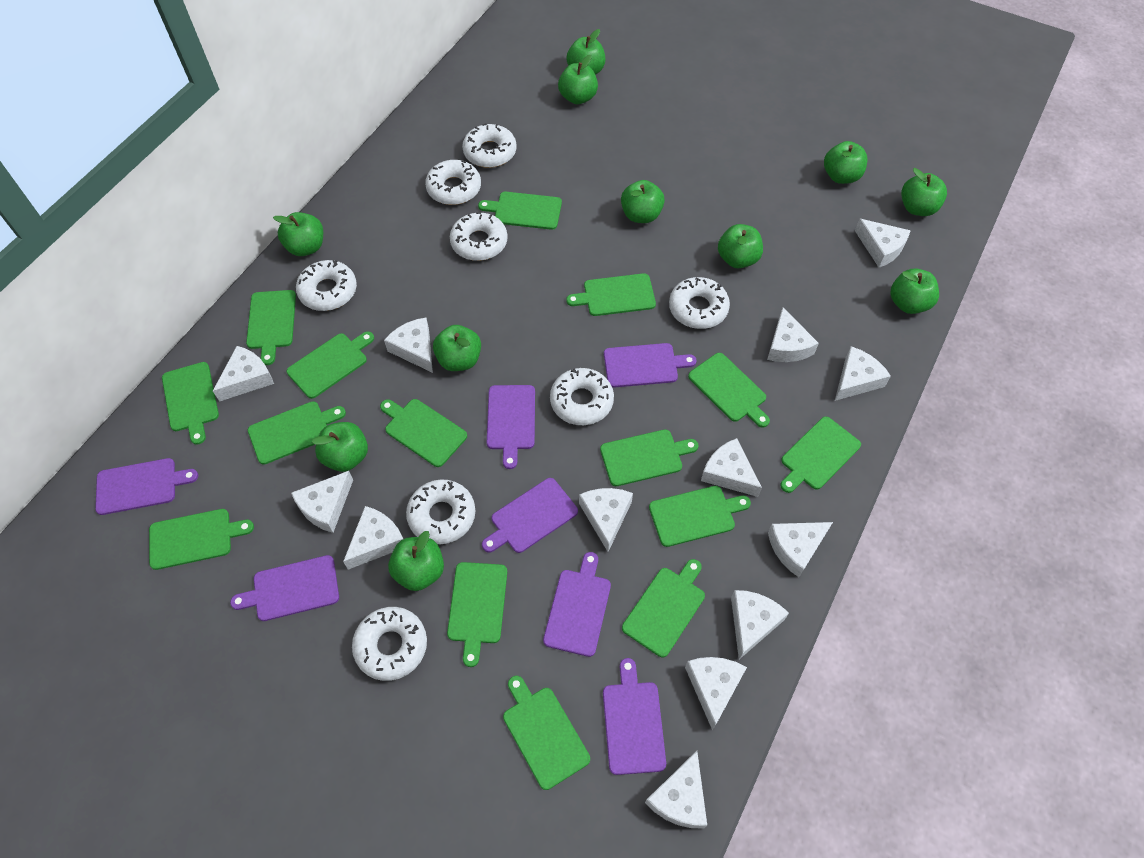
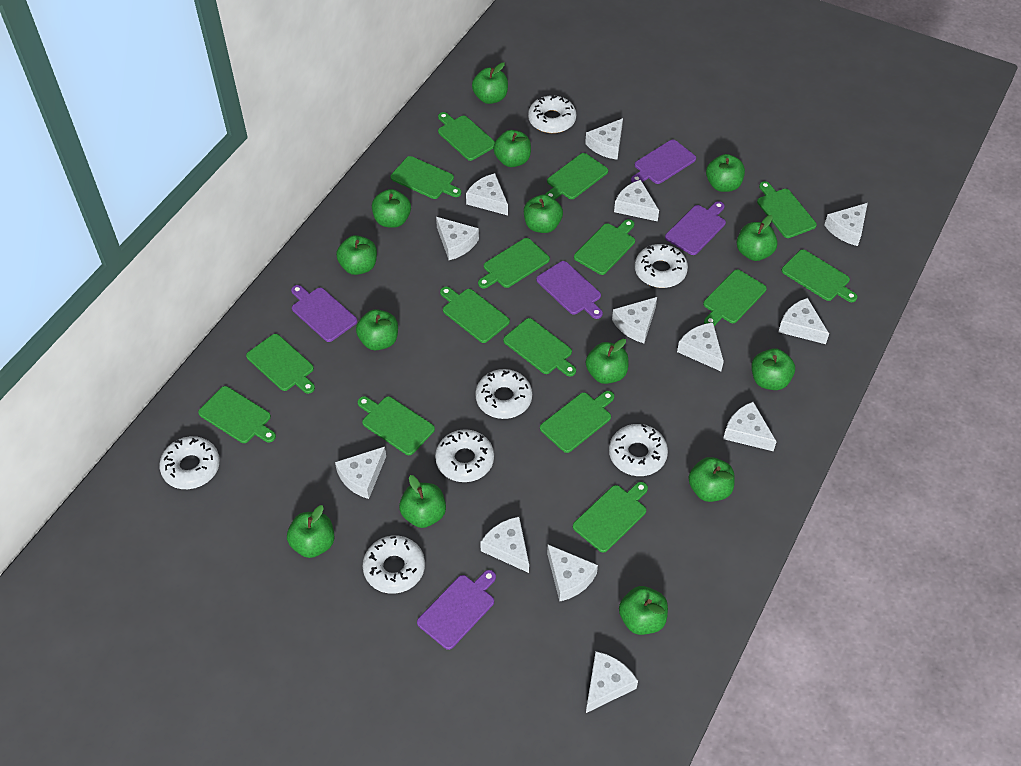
green apple: [273,212,323,256] [312,422,368,472] [388,531,444,591] [433,325,481,371] [558,55,598,104] [566,29,605,75] [621,180,665,223] [718,224,763,268] [824,141,867,184] [890,268,939,314] [901,168,947,216] = 11 -> [287,505,334,558] [336,235,377,275] [356,309,398,350] [372,189,411,228] [399,475,446,528] [472,62,508,104] [493,130,531,167] [524,194,563,233] [586,339,628,384] [619,586,668,635] [688,457,735,502] [706,154,745,192] [737,215,778,261] [751,348,795,390] = 14
purple cutting board: [95,458,198,515] [230,555,339,621] [482,478,578,553] [487,385,535,469] [543,552,611,657] [603,658,666,775] [604,343,696,388] = 7 -> [291,285,357,342] [417,570,496,650] [536,261,603,319] [631,140,696,184] [665,201,726,255] = 5
white donut: [296,260,357,311] [352,607,427,681] [406,479,475,544] [425,160,481,205] [450,212,508,261] [462,123,517,168] [550,368,614,425] [669,277,730,329] = 8 -> [159,436,220,489] [363,535,425,594] [435,429,494,482] [475,369,532,419] [528,95,576,133] [609,424,668,476] [635,244,688,288] = 7

